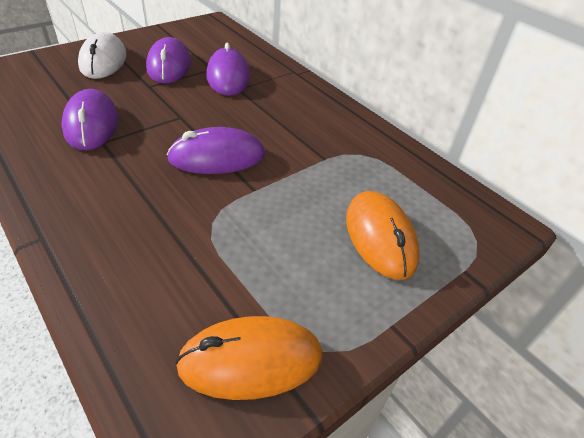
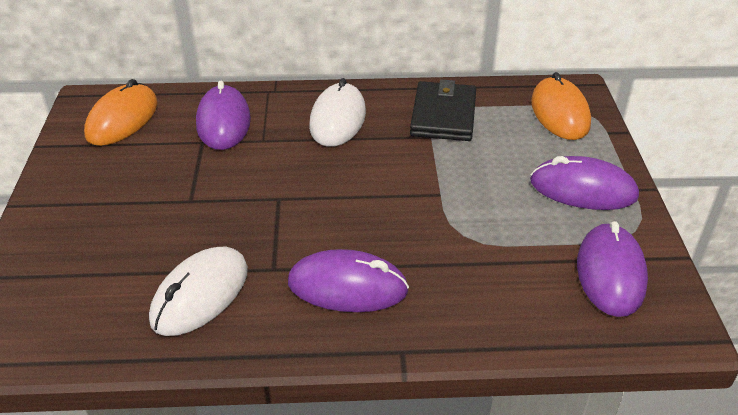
black wallet: none = 0 -> [410,79,476,141] = 1
white mouse: [78,32,126,79] = 1 -> [149,247,248,336] [309,78,366,147] = 2

